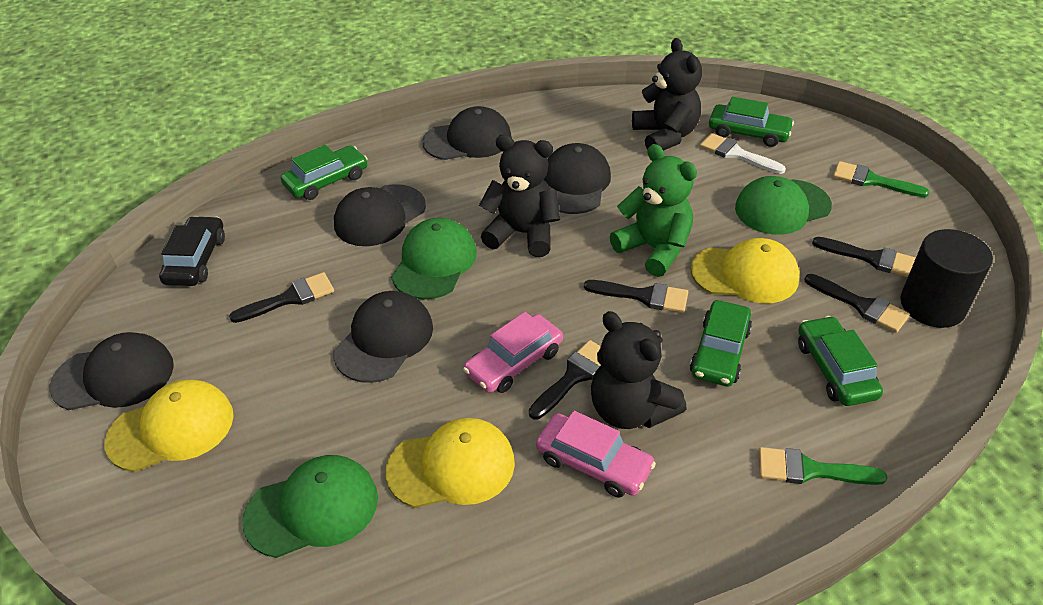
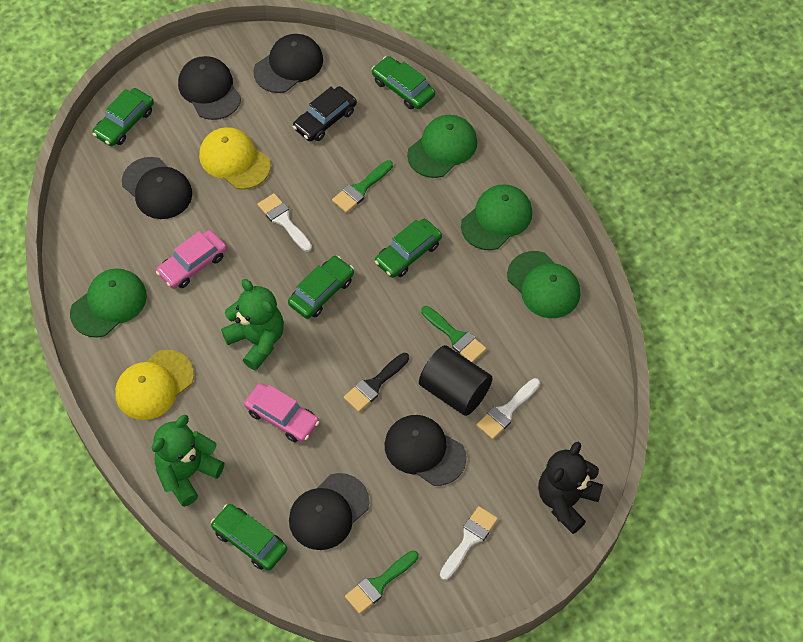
black brush: [229,272,334,323] [529,340,601,419] [584,280,688,313] [804,274,910,333] [812,237,916,277] = 5 -> [344,353,409,412] = 1
black teddy bear: [479,134,560,257] [591,311,686,429] [632,38,702,151] = 3 -> [538,442,603,534] = 1
green brush: [759,447,888,485] [833,161,930,197] = 2 -> [332,160,393,213] [345,550,418,614] [421,306,487,363] = 3
green cap: [242,455,378,558] [391,218,477,300] [735,176,832,235] = 3 -> [70,268,147,337] [407,115,477,178] [461,184,532,250] [507,251,580,318] = 4
green car: [281,145,367,200] [690,300,752,387] [709,96,794,147] [798,316,883,406] = 4 -> [92,88,154,146] [211,504,287,571] [288,256,354,319] [372,56,435,109] [375,219,442,278] = 5
green teddy bear: [610,144,697,277] = 1 -> [152,415,224,507] [221,279,284,370] = 2
white brush: [700,133,786,174] = 1 -> [258,193,312,252] [440,506,498,580] [477,378,540,439] = 3
yellow cap: [105,380,234,472] [385,418,515,508] [690,238,800,303] = 3 -> [115,349,194,420] [199,127,271,190] = 2

